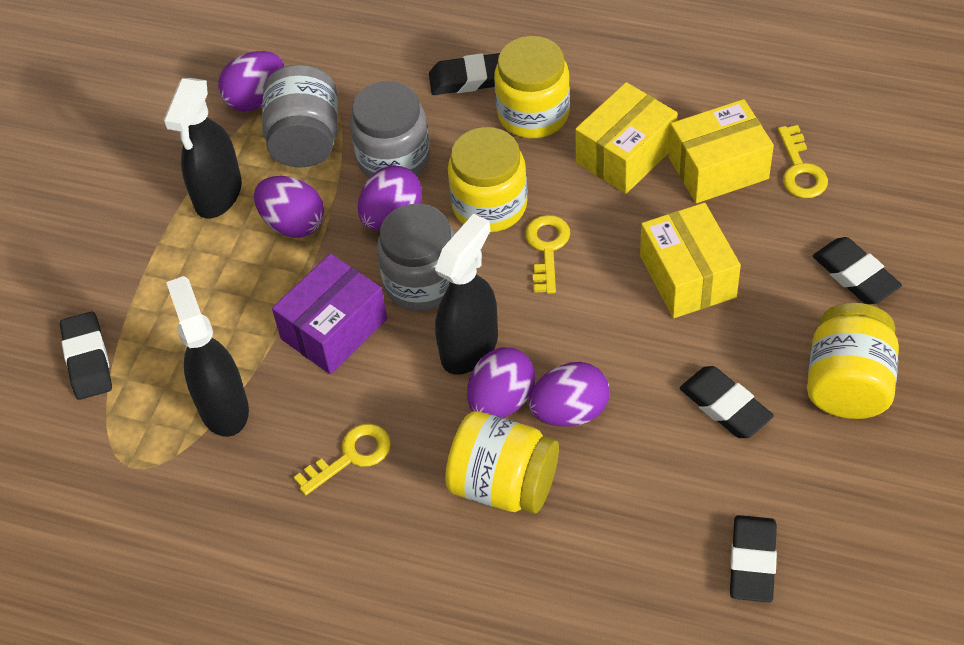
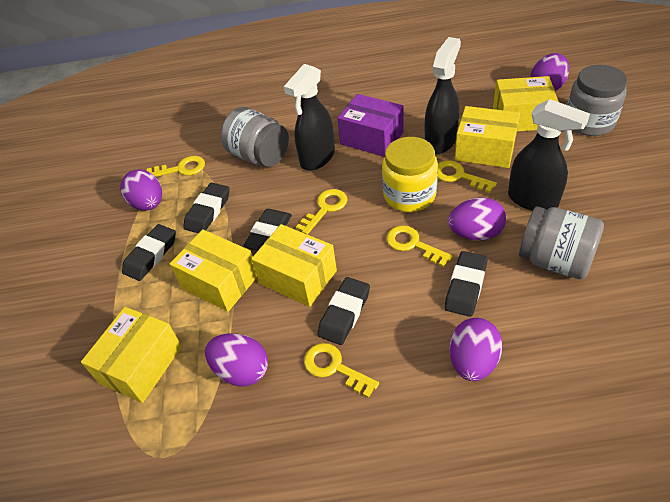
yellow box: [575,82,678,194] [640,203,741,318] [669,99,774,203] = 3 -> [81,307,182,403] [170,229,257,312] [251,224,337,307] [455,106,520,168] [493,76,559,131] = 5
yellow jar: [445,411,559,514] [448,127,527,232] [494,36,570,138] [807,303,899,419] = 4 -> [382,137,438,212] = 1
yellow key: [294,424,391,496] [525,215,570,294] [778,125,828,198] = 3 -> [147,156,205,177] [296,189,348,235] [304,343,379,398] [386,225,453,267] [438,160,497,193] = 5

